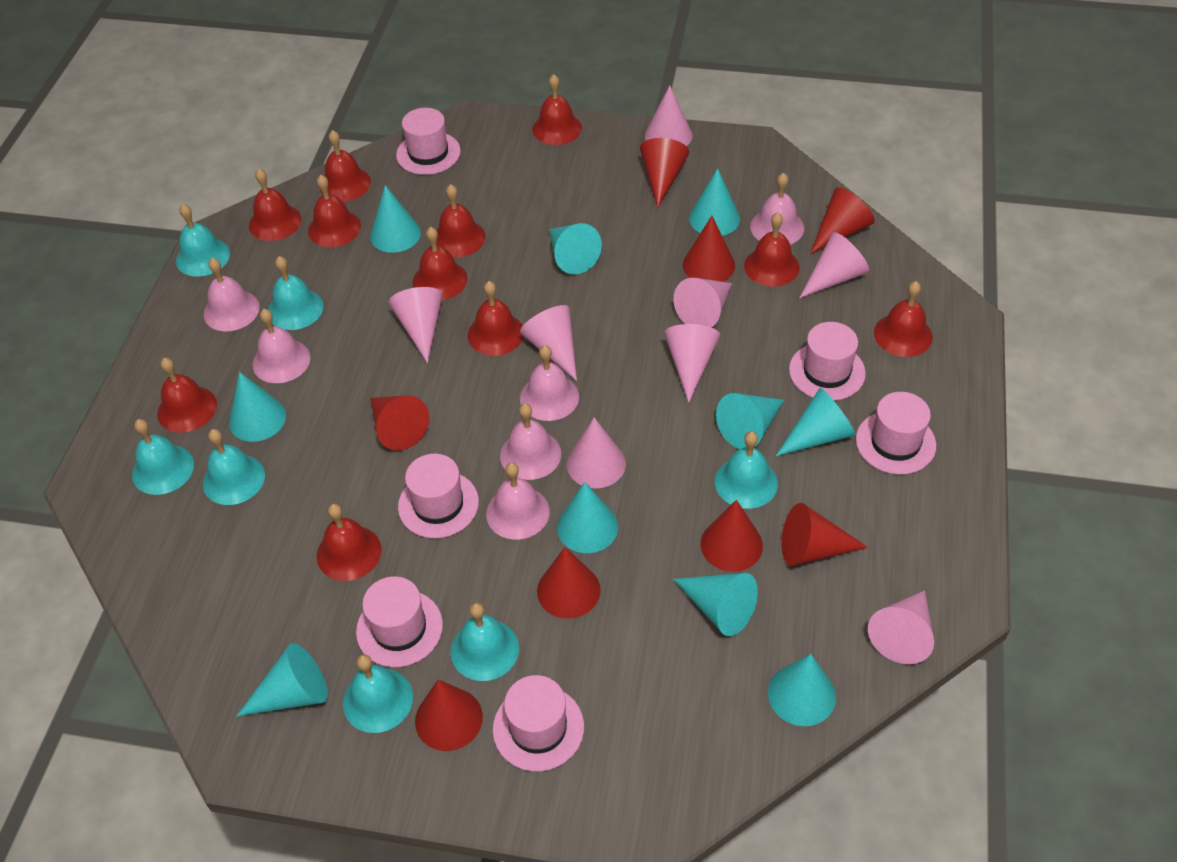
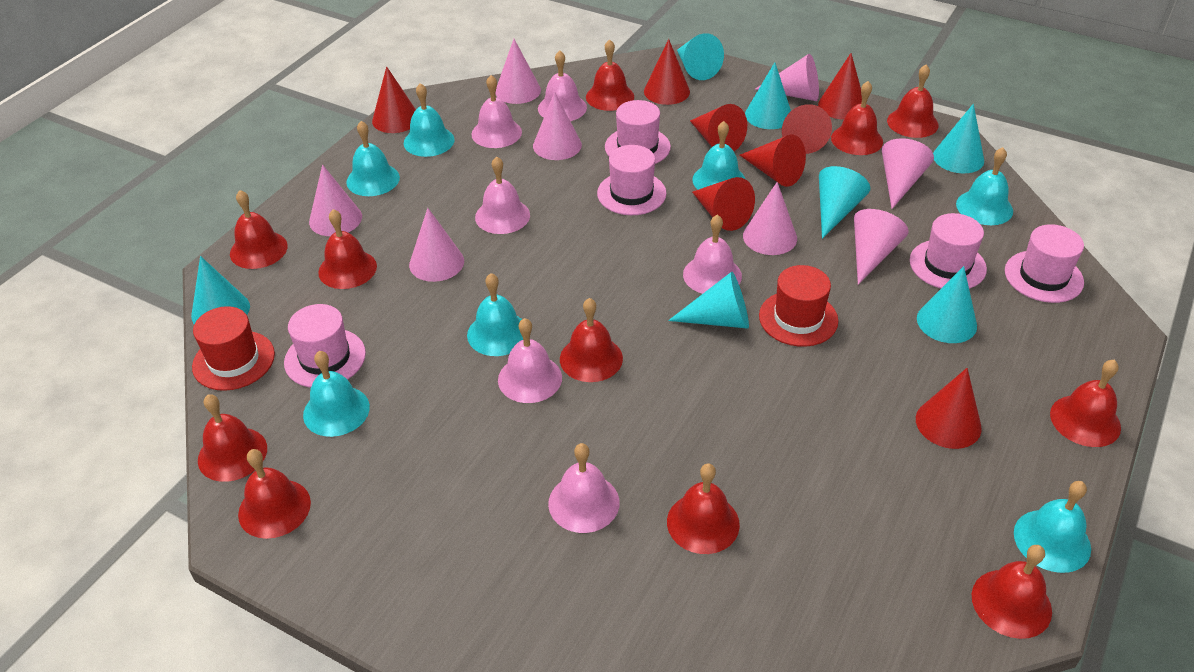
pink hat: [356,576,443,667] [396,108,461,175] [398,454,479,538] [493,675,584,771] [789,322,866,401] [856,392,936,475] = 6 -> [284,304,366,388] [597,145,667,215] [605,100,671,164] [910,213,987,289] [1005,224,1084,303] = 5
red hat: none = 0 -> [192,306,275,391] [759,265,838,347] = 2
turquoise cone: [229,372,286,442] [236,643,328,717] [370,185,421,253] [549,223,602,274] [557,482,618,553] [673,573,758,636] [689,168,740,236] [716,393,784,449] [768,654,836,726] [776,388,856,456] = 10 -> [191,256,250,324] [668,272,749,329] [677,33,724,80] [745,62,791,129] [819,166,870,239] [917,266,977,343] [933,104,984,173] = 7

